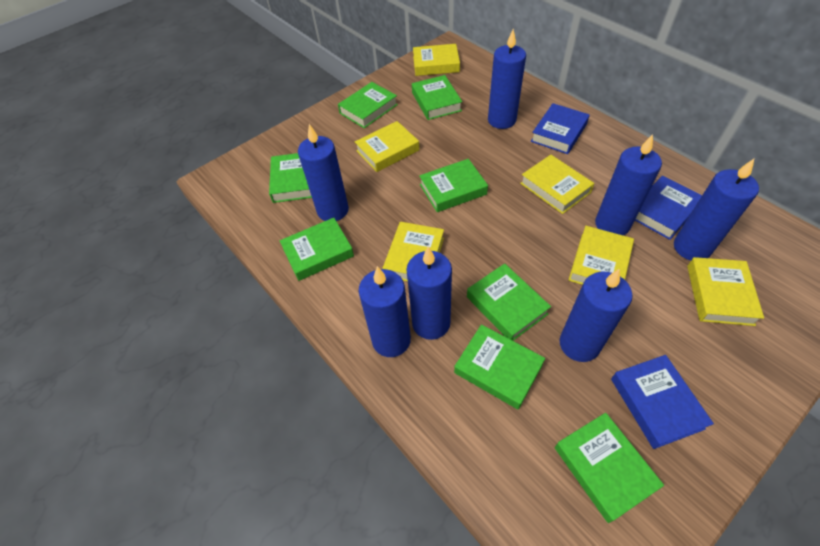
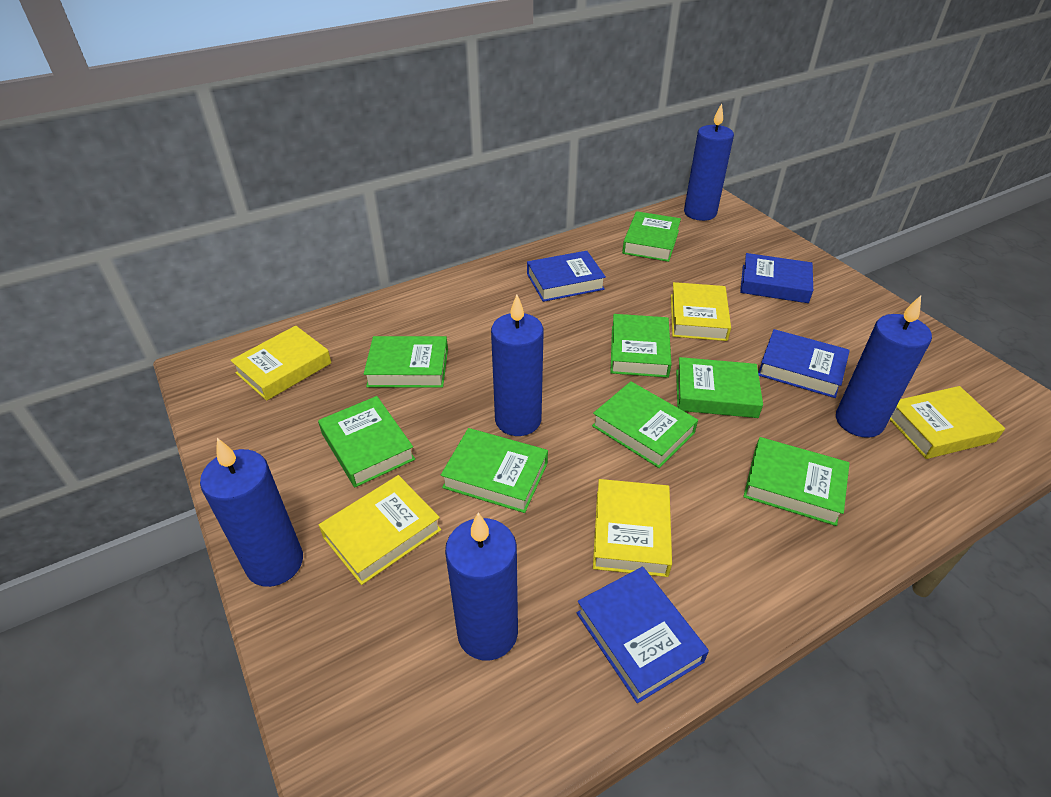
blue book: [531,103,590,154] [611,355,714,449] [635,176,702,240] = 3 -> [527,251,606,302] [576,567,709,703] [740,253,813,303] [758,329,850,398] = 4
blue candle: [298,124,349,221] [359,266,411,357] [406,246,452,340] [488,29,526,129] [560,269,632,362] [595,134,662,235] [674,159,759,261] = 7 -> [200,438,303,587] [445,512,518,660] [491,295,544,436] [684,103,734,221] [836,295,932,438] = 5
yellow book: [355,121,419,172] [383,222,444,282] [413,44,460,76] [520,155,595,214] [569,226,634,285] [687,257,764,326] = 6 -> [230,326,331,401] [319,475,441,585] [593,479,672,577] [671,282,731,341] [890,386,1005,459] = 5

